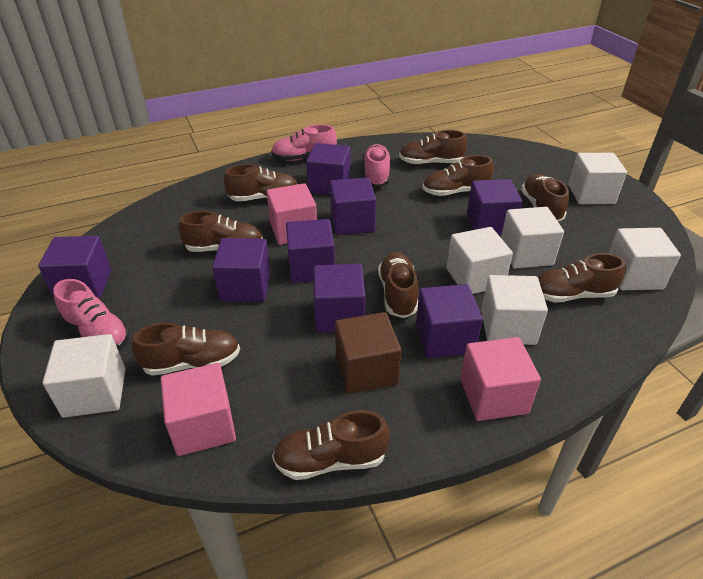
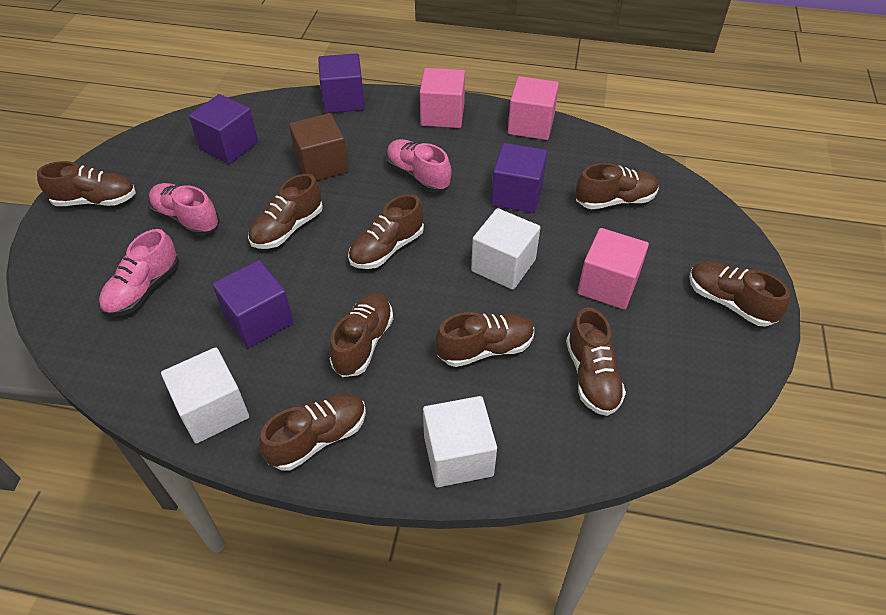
purple cube: [38,236,111,299] [212,238,271,302] [286,219,335,283] [306,143,350,195] [314,264,365,332] [330,177,376,235] [416,284,483,358] [467,179,522,235] = 8 -> [189,94,258,164] [213,260,293,348] [318,53,365,113] [491,143,548,213] = 4
white cube: [43,334,126,418] [446,227,513,294] [481,275,548,345] [501,207,564,269] [568,153,627,204] [608,228,681,290] = 6 -> [161,347,249,443] [423,396,497,487] [471,208,540,290] = 3

